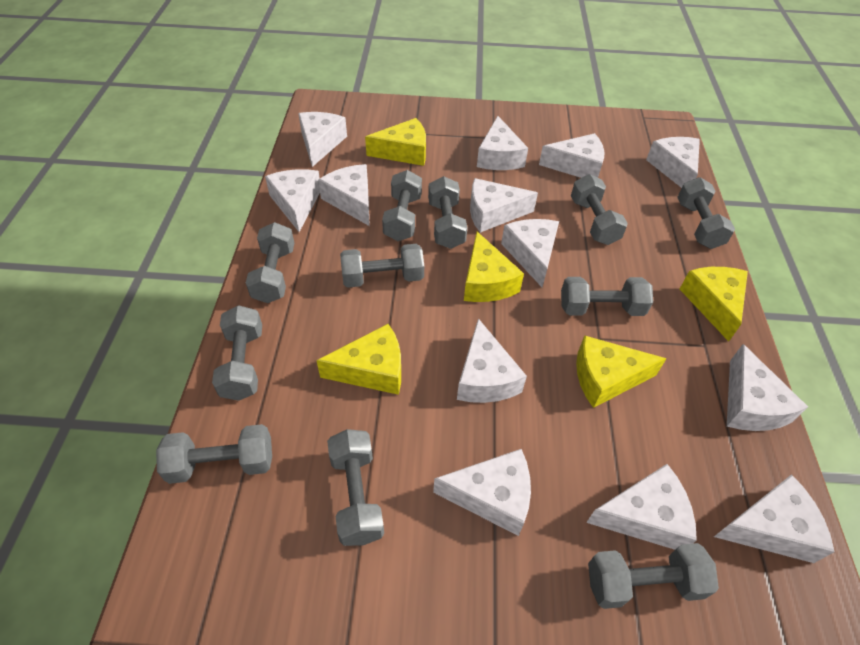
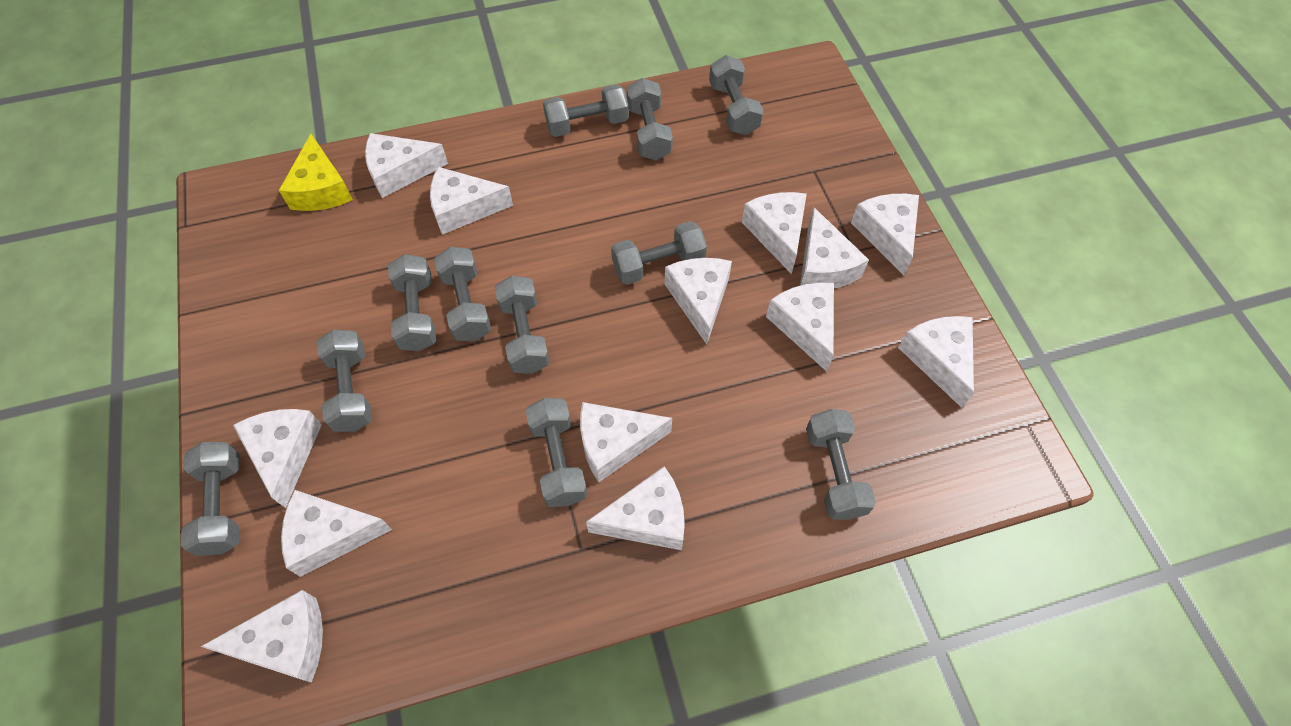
yellow cheese: [316,324,401,395] [365,118,426,166] [464,232,524,302] [576,335,666,408] [680,267,748,342] = 5 -> [279,134,353,211] = 1

